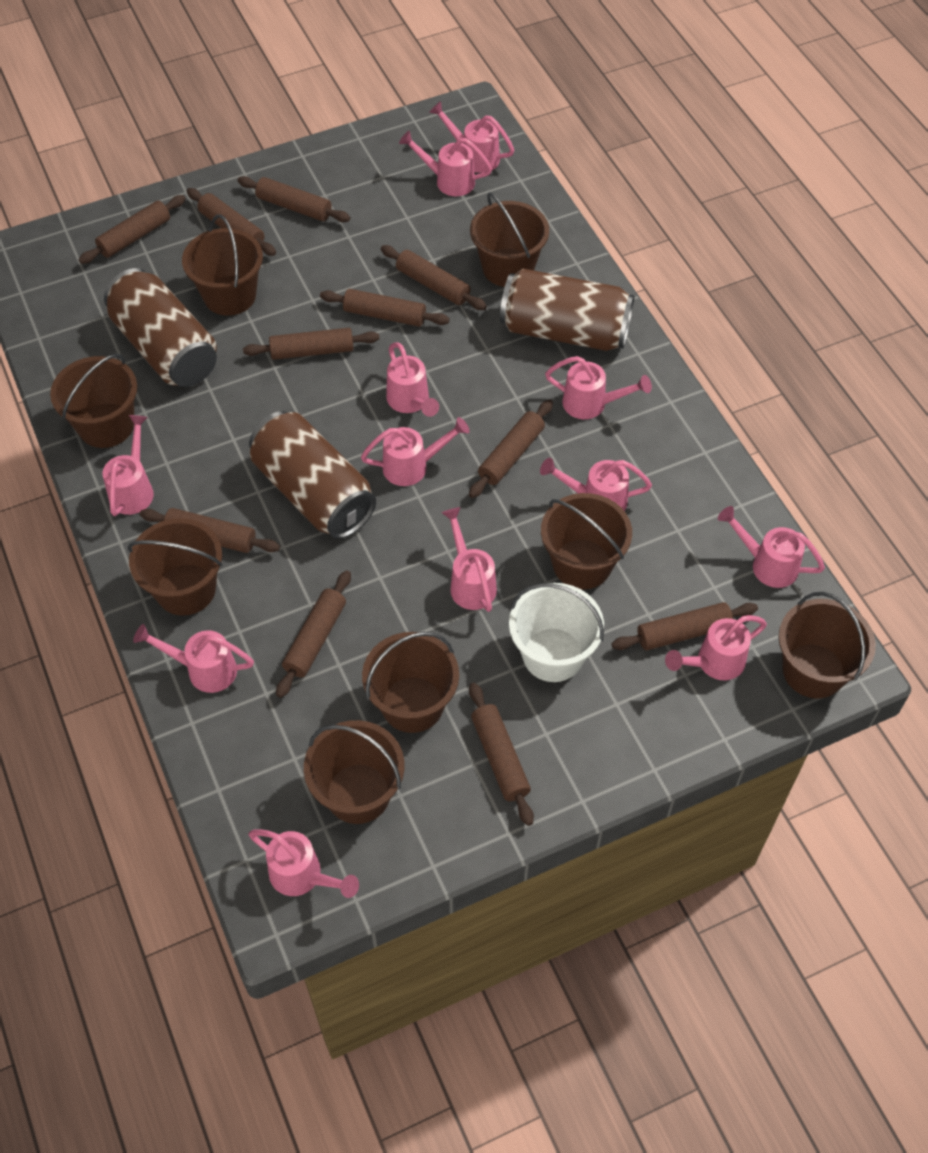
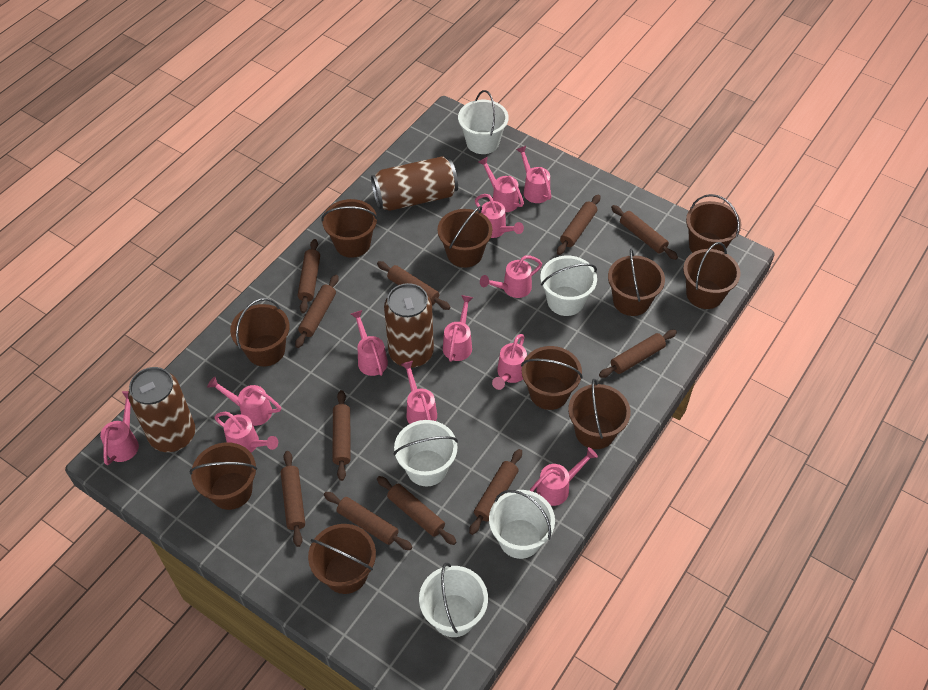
brown bucket: [50,354,137,448] [127,518,222,616] [182,215,263,316] [304,720,404,824] [362,632,459,733] [470,192,549,287] [541,493,632,589] [779,592,876,698] = 8 -> [189,442,257,510] [230,298,290,367] [308,524,376,594] [321,199,378,258] [437,206,492,268] [521,346,583,410] [568,379,630,449] [608,249,665,316] [683,242,741,309] [686,194,741,253] = 10
white bucket: [509,583,604,682] = 1 -> [394,420,458,486] [419,563,488,637] [458,90,509,154] [489,490,555,559] [540,256,597,316] = 5

